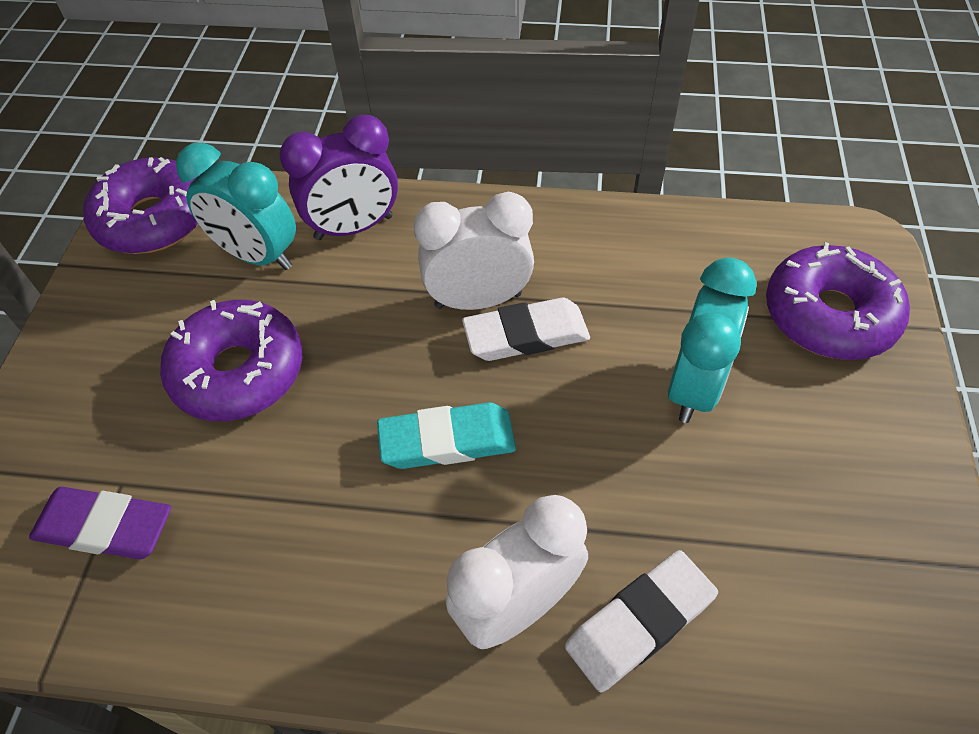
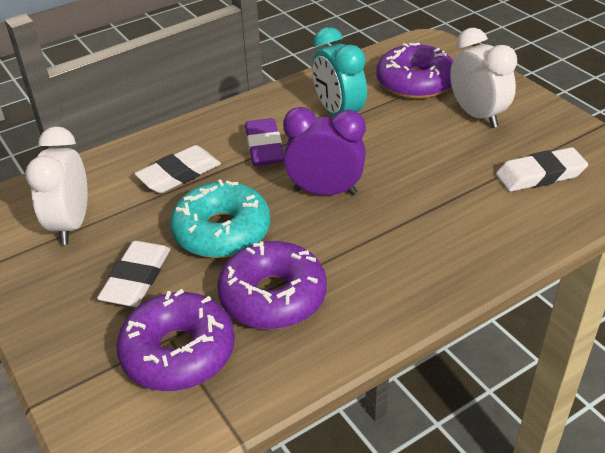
turquoise clock: [176,143,296,270] [668,258,757,423] = 2 -> [312,27,367,116] = 1
turquoise donut: none = 0 -> [170,179,270,258] = 1
turquoise eraser: [377,402,516,469] = 1 -> none = 0
white eraser: [462,298,590,361] [565,550,718,692] = 2 -> [97,241,170,307] [134,145,221,193] [496,147,588,192] = 3

